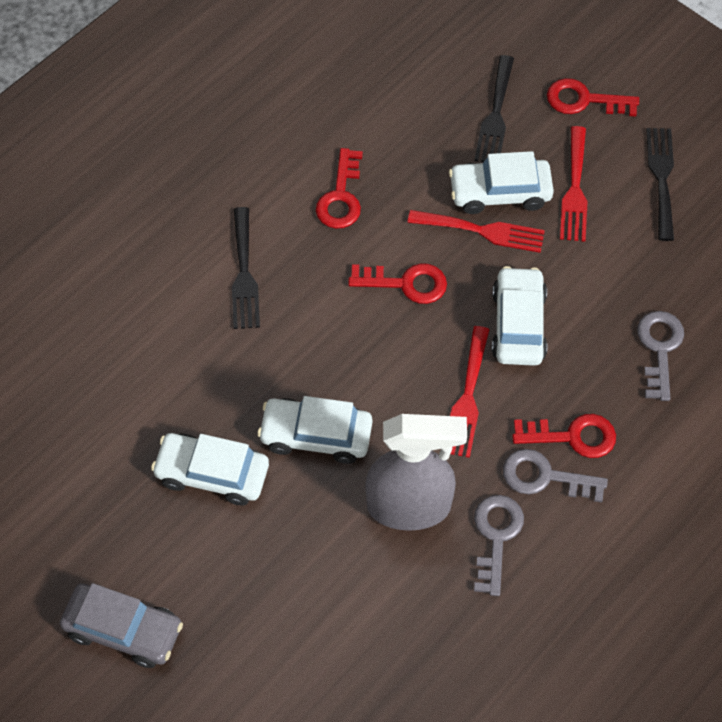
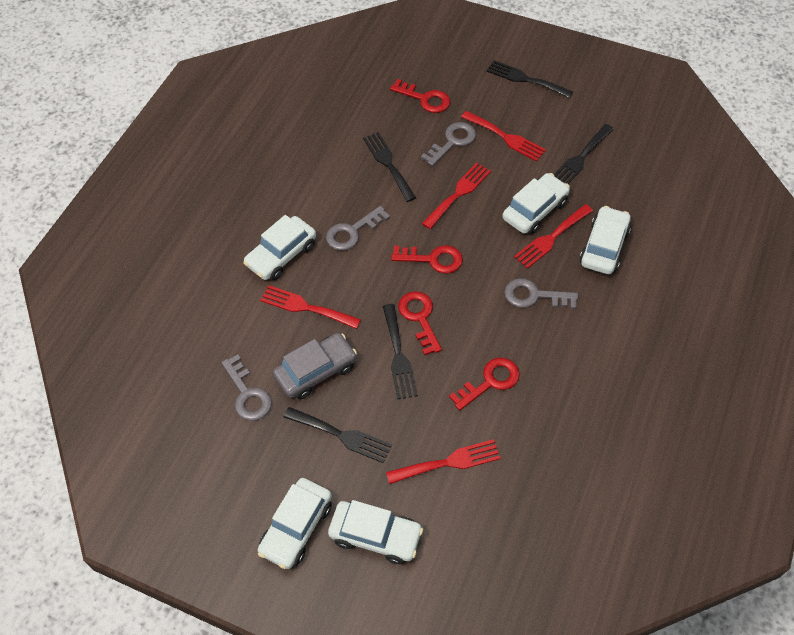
black fork: [232,207,260,329] [474,55,514,162] [646,128,674,241] = 3 -> [284,407,392,463] [363,132,416,202] [383,304,418,399] [487,60,573,99] [554,124,614,184] = 5
grey key: [474,495,524,596] [503,449,608,502] [637,311,684,401] = 3 -> [222,355,272,421] [326,206,390,251] [421,122,476,166] [505,278,578,309] = 4
grey spray bottle: [365,414,467,531] = 1 -> none = 0
red fork: [407,210,545,253] [450,326,490,458] [560,126,588,242] = 3 -> [260,285,361,329] [386,439,501,484] [422,163,491,229] [461,111,546,162] [514,204,593,269] = 5
white car: [151,433,269,505] [258,396,372,464] [449,151,554,214] [491,266,547,366] = 4 -> [243,215,316,280] [258,478,332,569] [328,500,423,564] [502,173,570,234] [580,206,631,274] = 5

